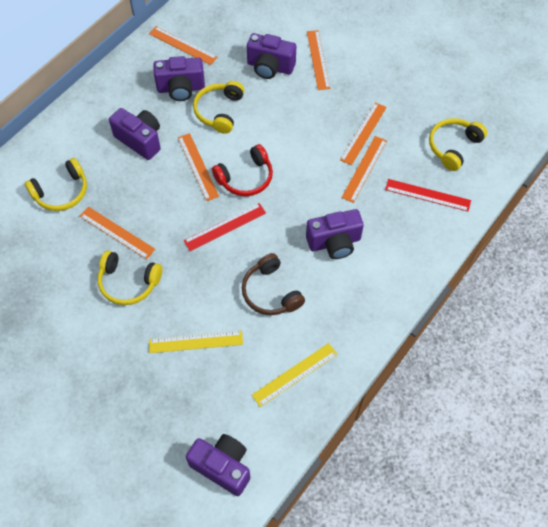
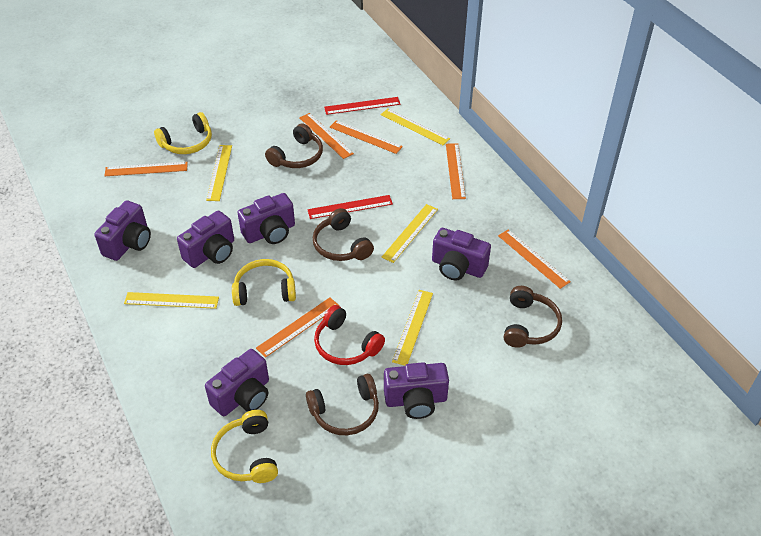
brown headphones: [242,253,305,315] = 1 -> [265,123,323,168] [306,374,379,435] [313,208,374,261] [504,286,562,348] = 4
purple camera: [109,108,161,160] [153,56,205,101] [186,434,250,496] [247,33,296,79] [306,209,364,259] = 5 -> [94,200,151,261] [177,211,234,268] [205,349,269,416] [237,193,295,244] [384,362,449,419] [432,228,491,280] = 6
yellow headphones: [25,158,87,211] [98,250,162,305] [193,81,245,134] [429,118,487,171] = 4 -> [154,112,212,154] [211,410,278,483] [232,259,296,306] = 3
yellow ruler: [149,331,243,353] [252,343,338,407] = 2 -> [124,292,219,309] [206,145,232,201] [381,109,450,145] [382,204,438,263] [392,290,433,366] = 5

